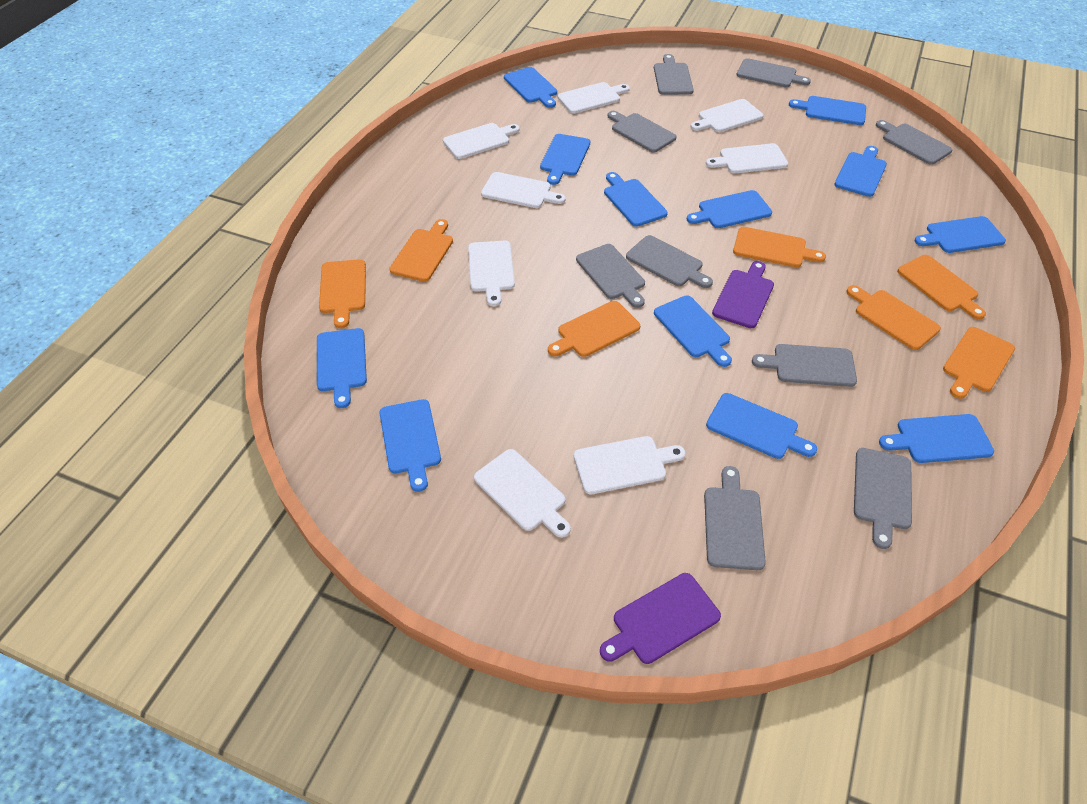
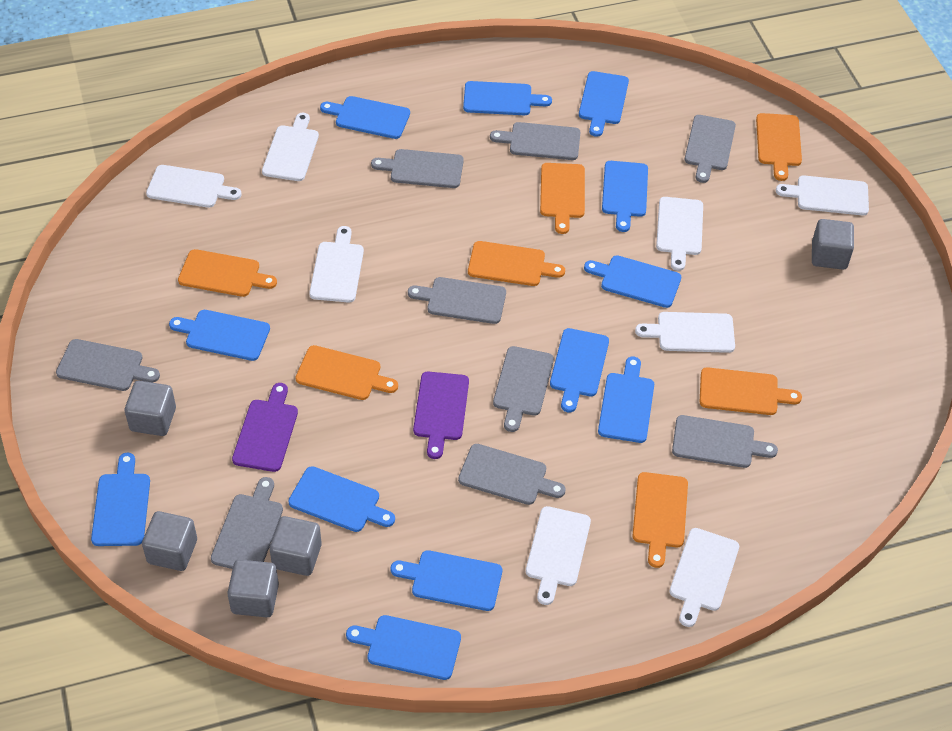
grey cube: none = 0 -> [125,381,176,436] [142,511,197,571] [227,560,279,617] [270,516,322,576] [812,219,854,270] = 5

